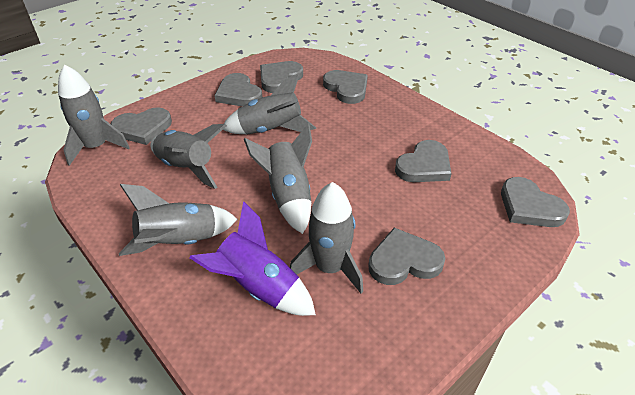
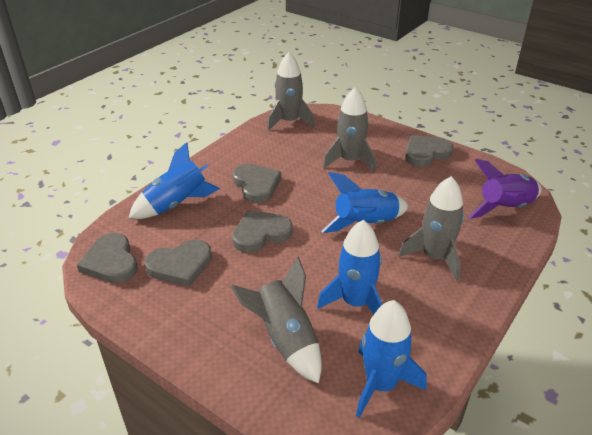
blue rocket: none = 0 -> [129,142,220,219] [317,220,383,314] [322,172,409,233] [356,300,427,418] = 4
grey heart: [111,108,172,145] [215,73,262,106] [260,61,303,93] [323,70,368,104] [368,228,446,285] [395,140,452,182] [501,177,570,227] = 7 -> [77,233,138,284] [145,239,212,287] [232,164,281,203] [232,210,293,253] [405,135,453,167] = 5
grey rocket: [58,64,130,166] [119,184,237,256] [150,124,227,189] [223,73,316,134] [244,124,312,234] [290,182,363,293] = 6 -> [230,256,322,384] [267,52,315,131] [323,87,376,172] [399,176,464,281] = 4

